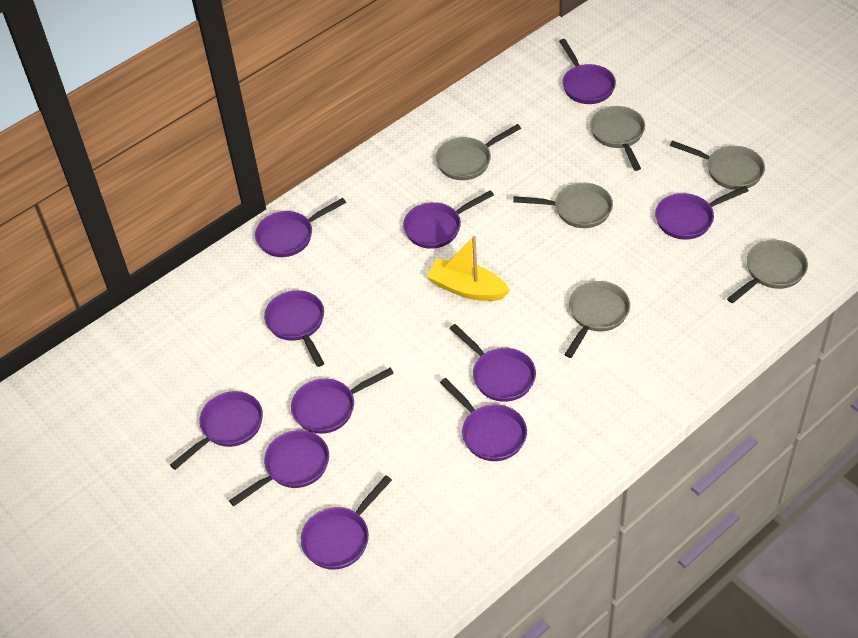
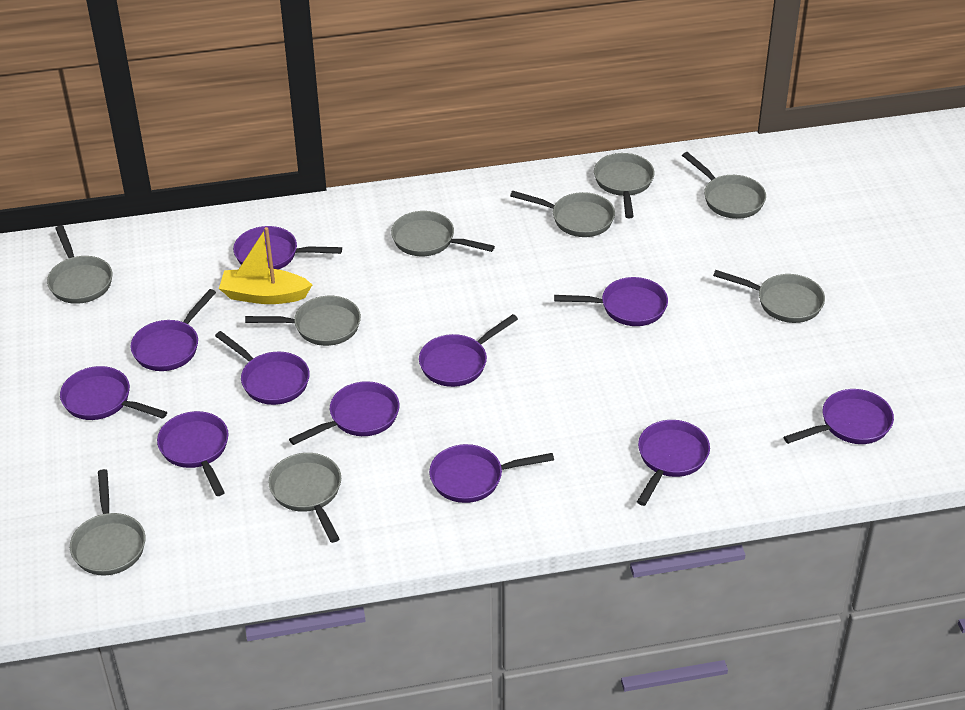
grey pan: [435,124,521,180] [513,183,613,228] [564,281,630,358] [590,106,645,171] [670,140,765,190] [727,240,808,303] = 6 -> [47,225,112,304] [70,469,146,576] [245,296,361,346] [268,453,341,543] [391,211,495,256] [510,191,615,237] [594,153,654,218] [682,152,766,219] [713,270,825,323] = 9

